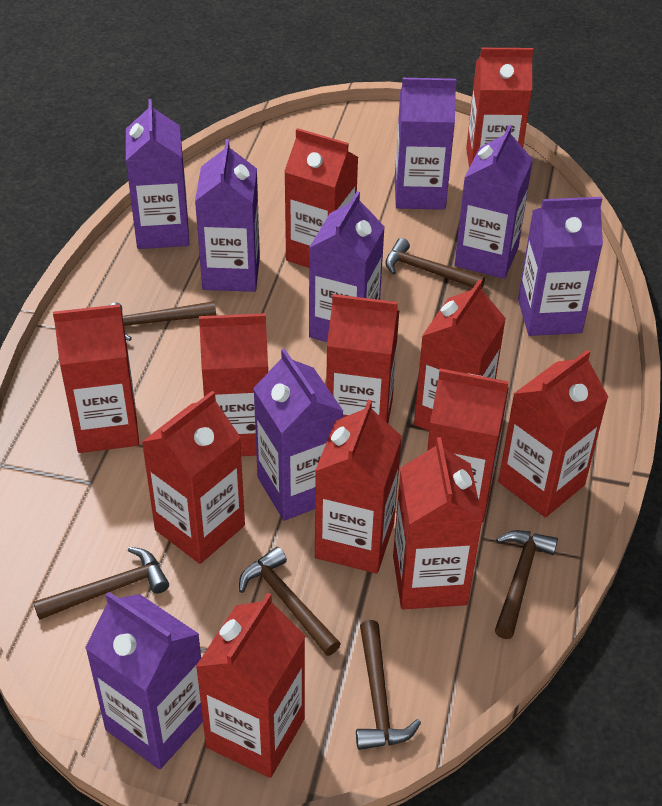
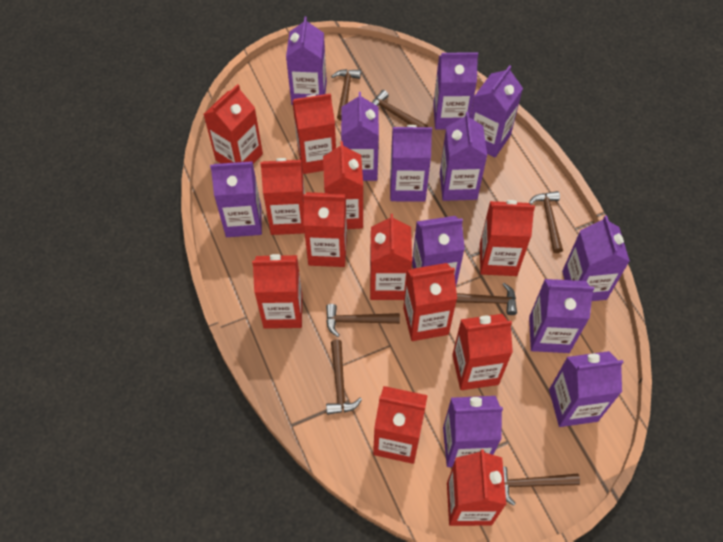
brown hammer: [33,547,169,620] [109,301,216,341] [239,547,341,656] [356,620,421,750] [385,238,485,289] [495,530,558,639] = 6 -> [326,304,400,337] [326,340,362,415] [331,69,361,121] [372,90,428,127] [456,283,517,315] [503,466,580,506] [529,191,563,253] = 7
purple carton: [85,592,203,770] [126,99,189,249] [195,139,260,292] [253,349,343,521] [309,191,385,342] [395,78,456,210] [455,125,533,279] [518,197,603,336] = 8 -> [210,161,262,237] [286,16,327,105] [341,92,379,181] [390,125,432,202] [412,216,465,285] [433,53,478,130] [440,112,487,201] [443,396,503,467] [470,65,523,157] [529,279,594,353] [549,351,623,427] [562,215,630,301] = 12

